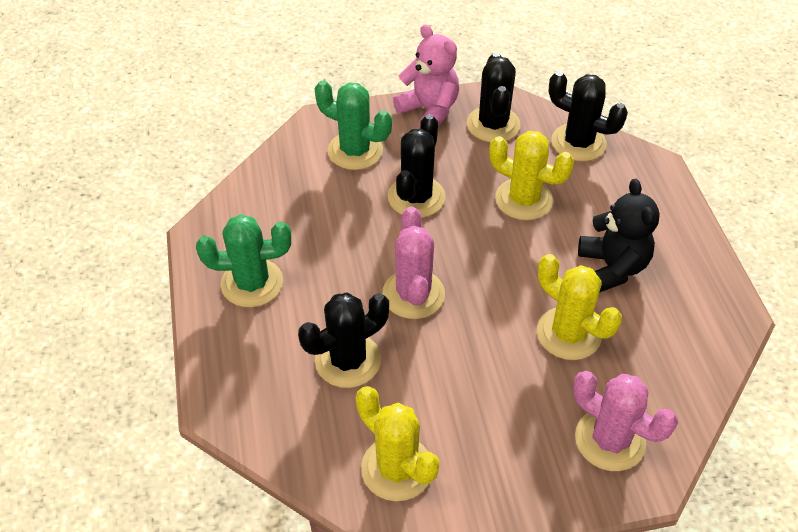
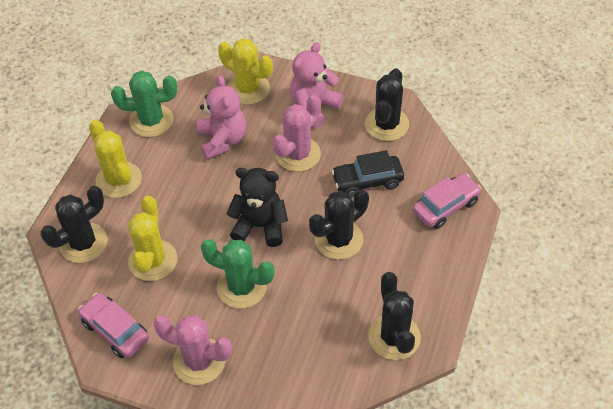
black car: none = 0 -> [331,150,404,197] = 1
pink car: none = 0 -> [78,293,149,358] [413,173,482,229] = 2
pink teddy bear: [393,24,459,126] = 1 -> [197,75,246,160] [290,42,344,128] = 2

